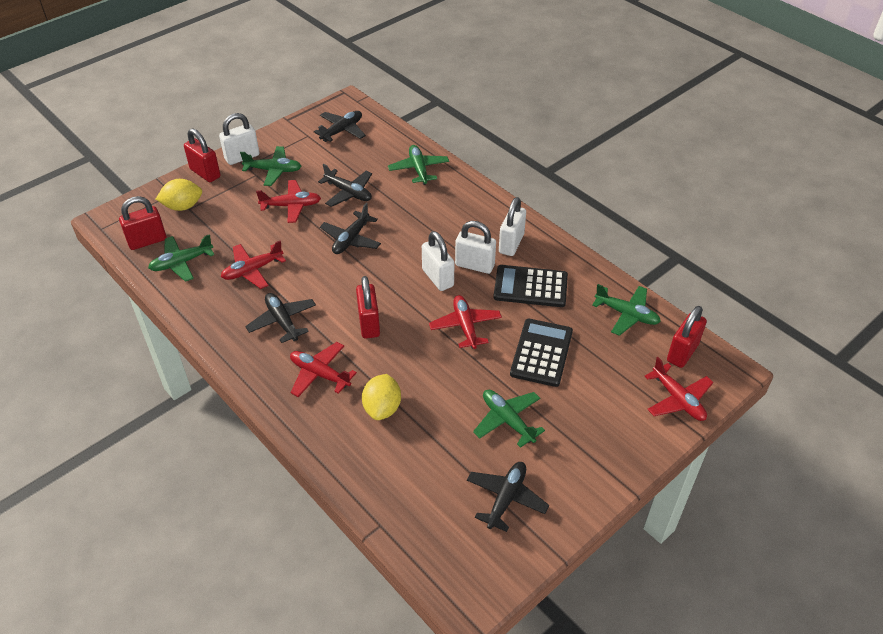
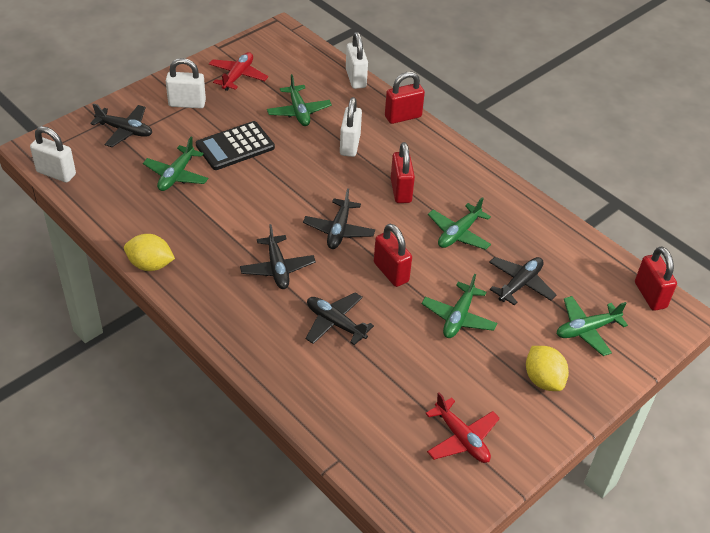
black calculator: [493,265,568,307] [510,319,573,387] = 2 -> [196,121,275,170] = 1
red plane: [221,241,286,289] [256,180,321,223] [290,342,357,397] [429,295,502,349] [645,357,713,421] = 5 -> [209,52,268,91] [425,392,500,463] = 2

